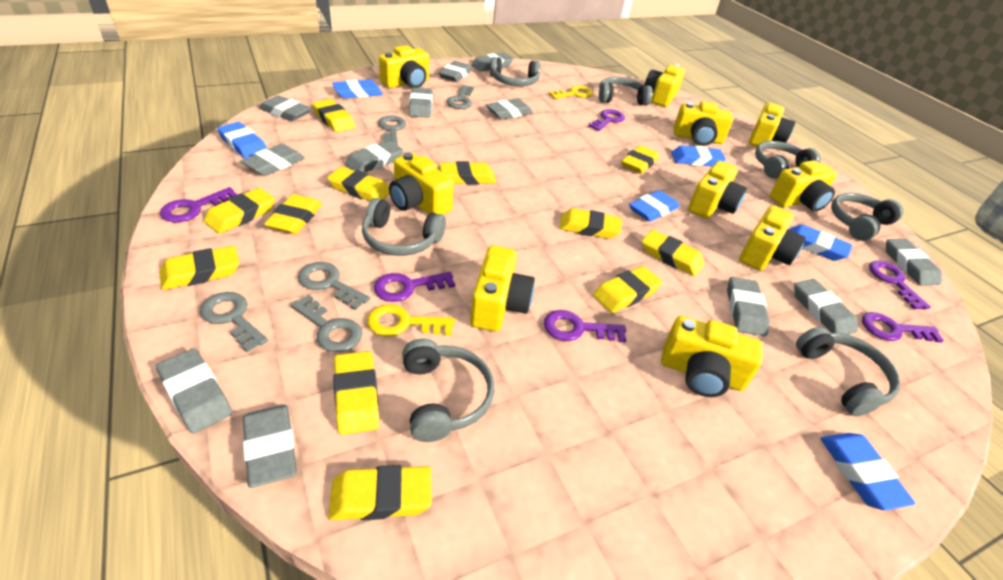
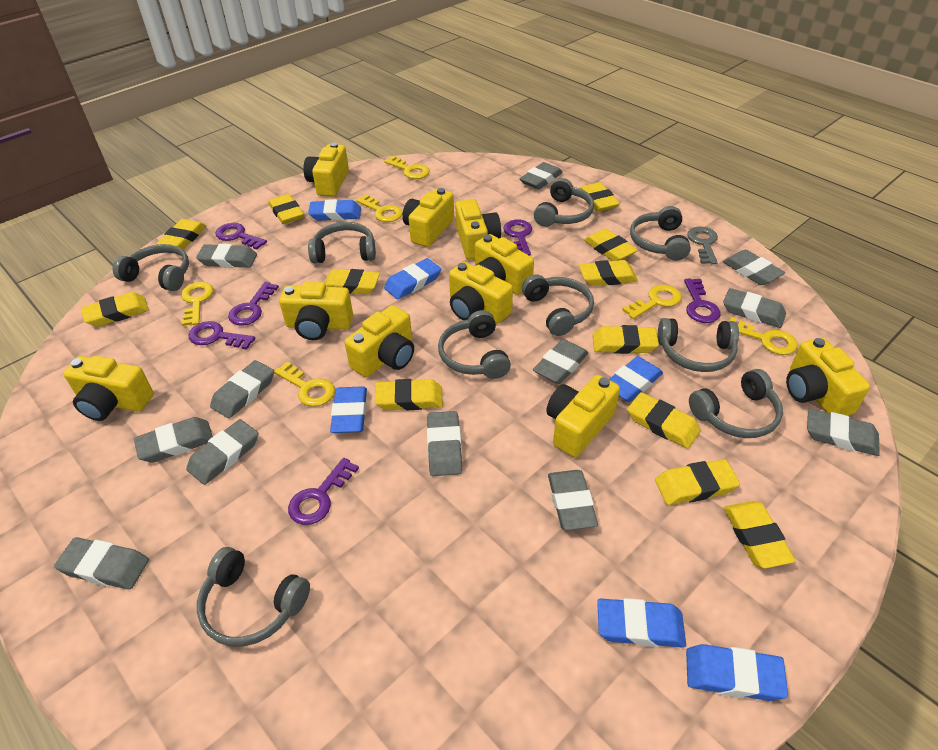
grey headphones: [362,198,446,256] [402,339,495,442] [490,57,541,86] [599,77,653,106] [755,141,821,179] [796,327,900,416] [831,193,904,241] = 7 -> [113,244,189,291] [197,547,310,647] [308,222,376,263] [438,310,511,379] [522,274,594,336] [534,178,594,227] [630,206,691,261] [658,318,739,372] [689,369,783,438] = 9
grey key: [200,292,268,352] [291,294,362,352] [298,262,370,310] [378,116,406,145] [446,85,474,109] = 5 -> [687,226,718,264] = 1
yellow key: [367,304,454,337] [549,86,593,99] = 2 -> [181,282,213,326] [274,361,335,407] [356,194,403,222] [384,156,430,179] [622,285,682,319] [730,317,798,355] = 6

